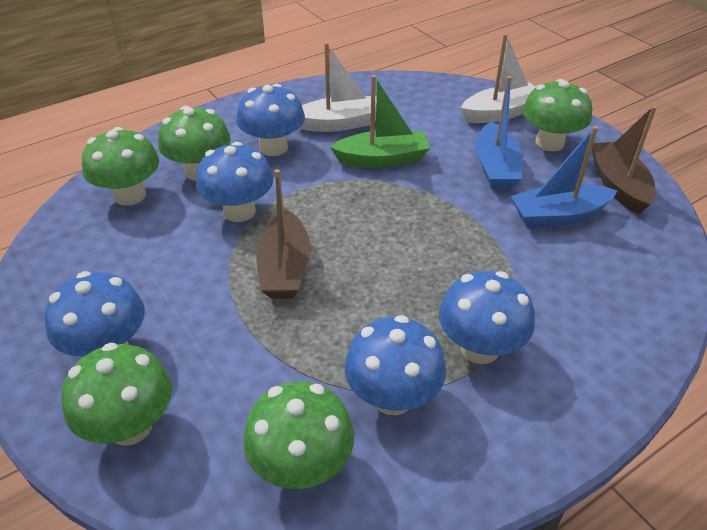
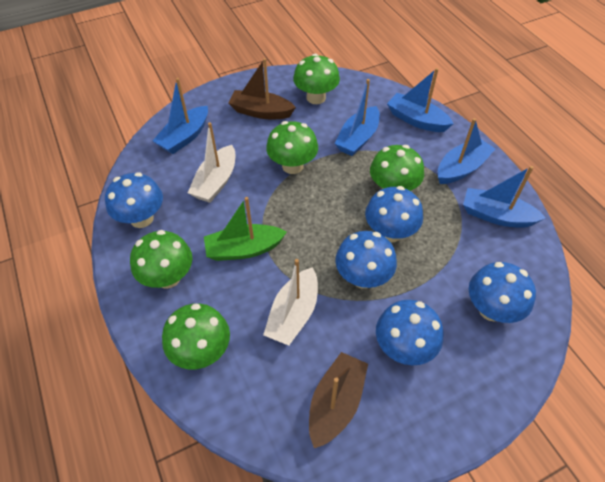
blue boat: [476,76,523,190] [511,126,617,228] = 2 -> [153,78,208,154] [334,79,380,156] [387,68,454,132] [438,118,495,184] [463,166,546,228] = 5

